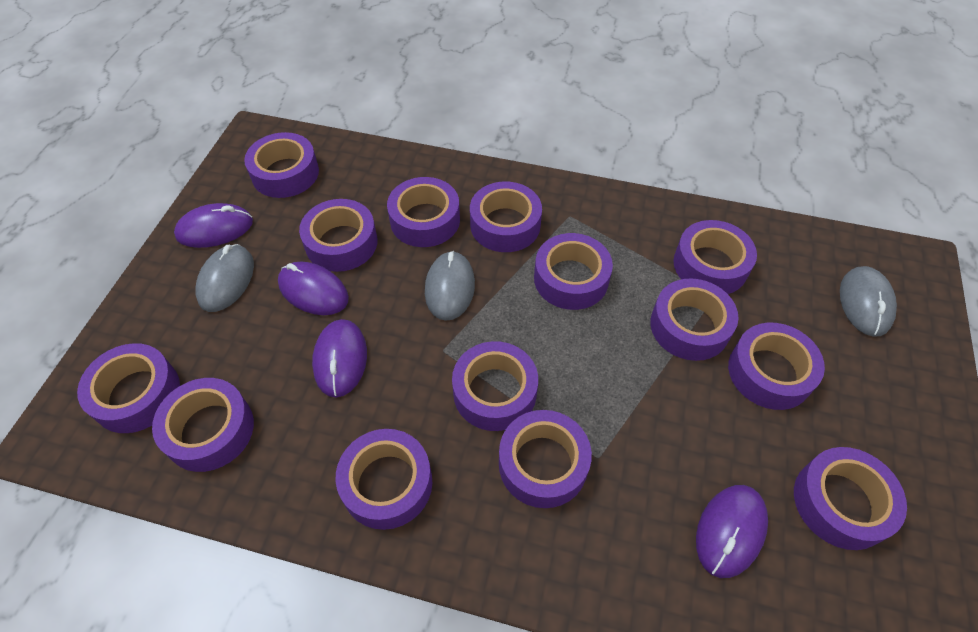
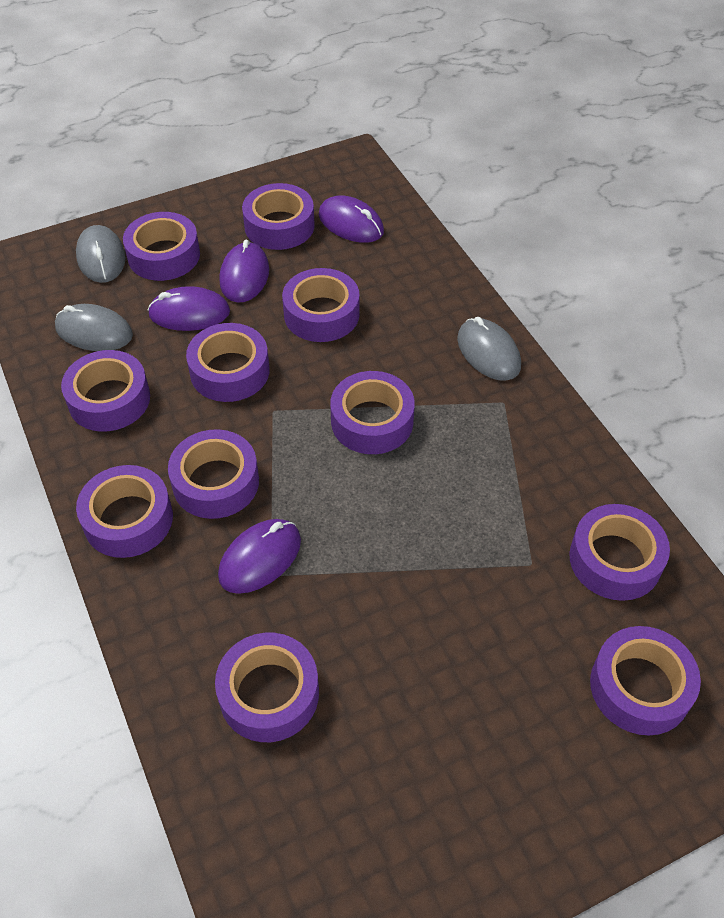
purple tape: [77,343,180,433] [152,378,254,472] [244,132,319,198] [299,199,377,272] [336,429,432,530] [387,177,460,247] [452,341,538,431] [470,182,542,252] [499,410,592,508] [534,233,613,310] [650,278,738,361] [673,220,757,294] [728,323,825,410] [794,447,907,550] = 14 -> [61,350,150,432] [76,465,173,558] [123,212,200,281] [168,429,259,519] [186,323,270,402] [215,633,319,742] [242,183,315,250] [282,268,360,342] [330,371,415,454] [569,504,670,601] [590,626,701,736] = 11

